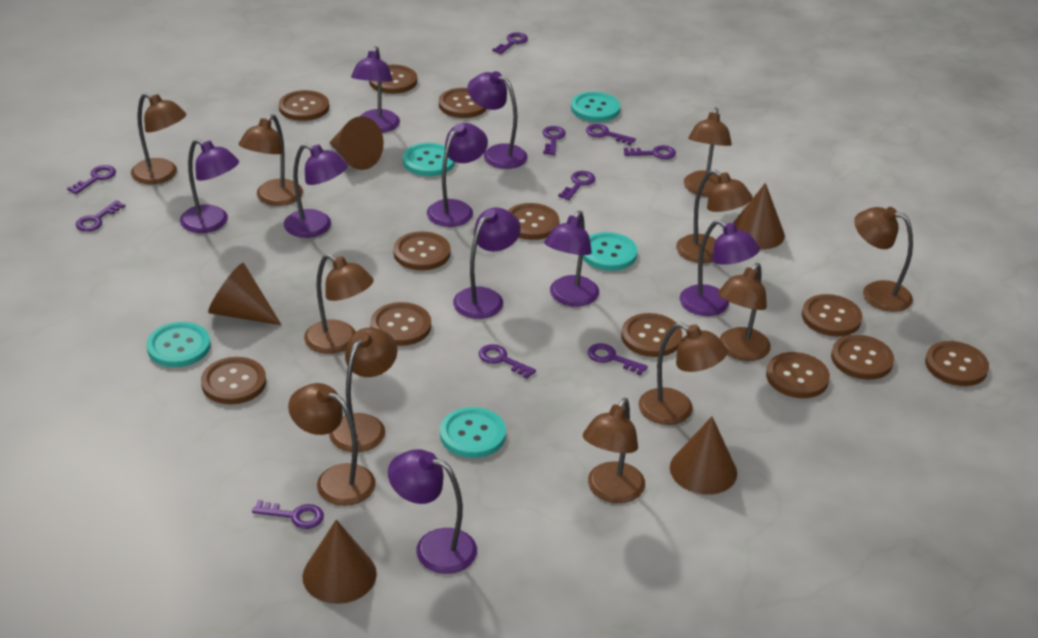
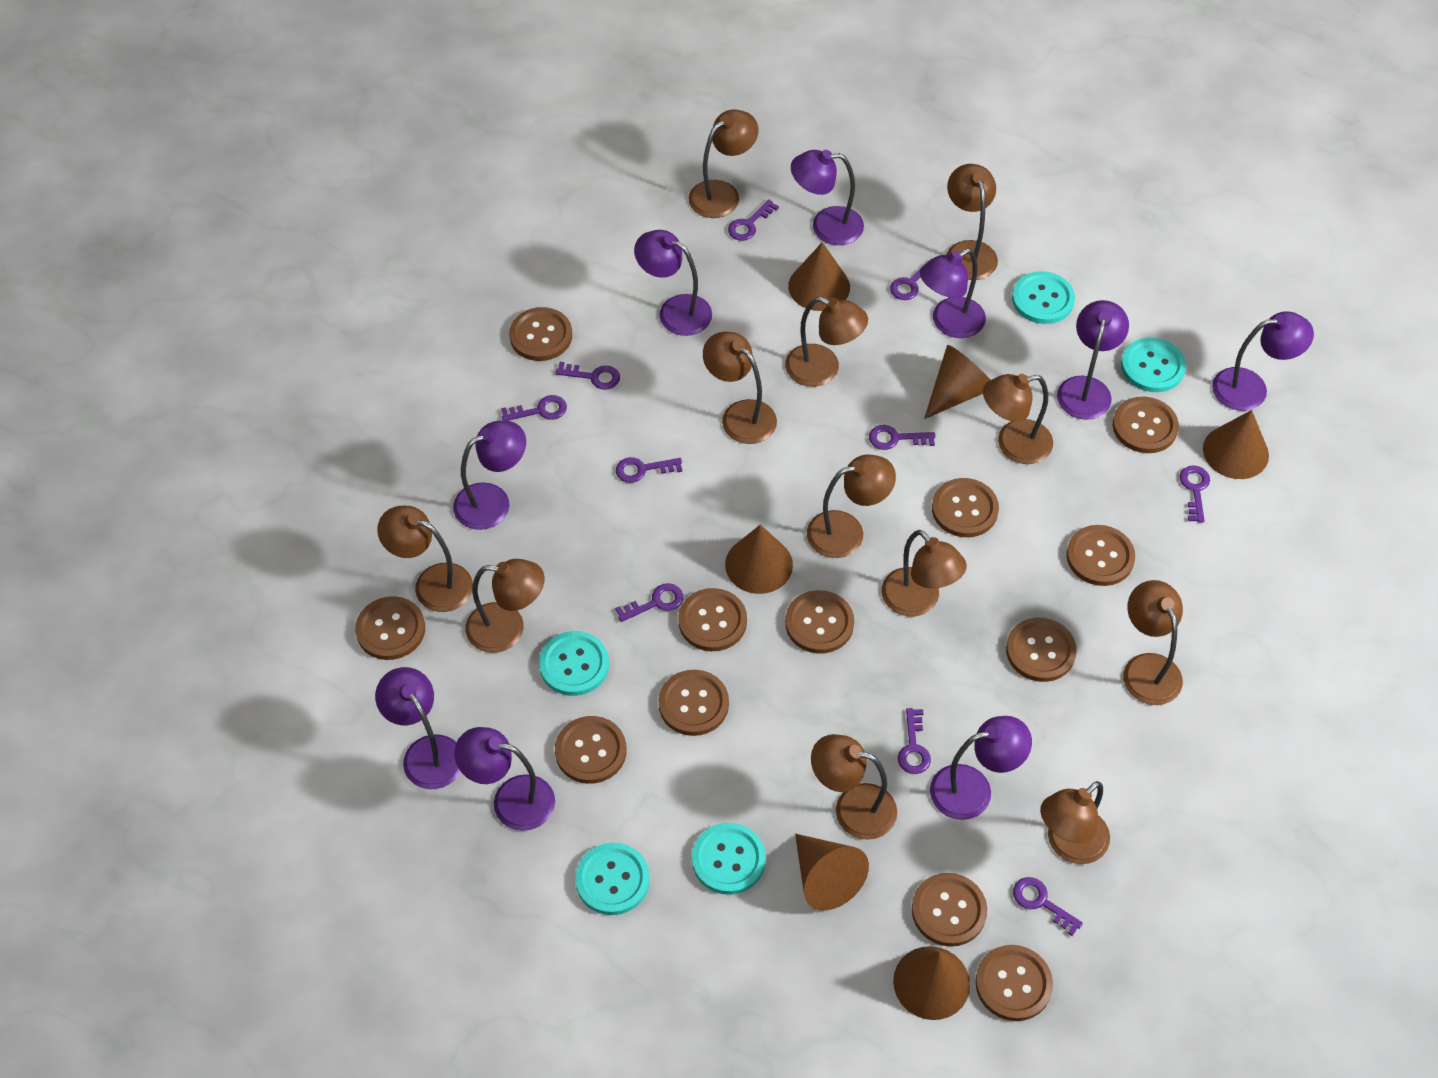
brown cone: [208,263,281,325] [302,519,377,604] [329,116,384,170] [670,417,737,495] [733,183,785,249] = 5 -> [725,525,793,594] [788,242,850,311] [795,834,869,911] [893,946,970,1020] [924,345,990,419] [1203,410,1269,479] = 6
brown lamp: [131,93,186,184] [239,114,303,206] [288,383,376,506] [304,254,374,354] [329,327,397,452] [583,398,645,503] [638,322,728,425] [676,170,753,263] [684,108,732,197] [718,263,771,361] [854,207,913,312] = 11 -> [377,506,473,612] [465,559,545,653] [688,109,758,218] [703,332,777,444] [785,297,868,387] [807,455,896,558] [811,734,897,840] [881,530,967,616] [947,164,998,280] [983,374,1053,464] [1040,781,1110,864] [1123,580,1183,705] = 12

